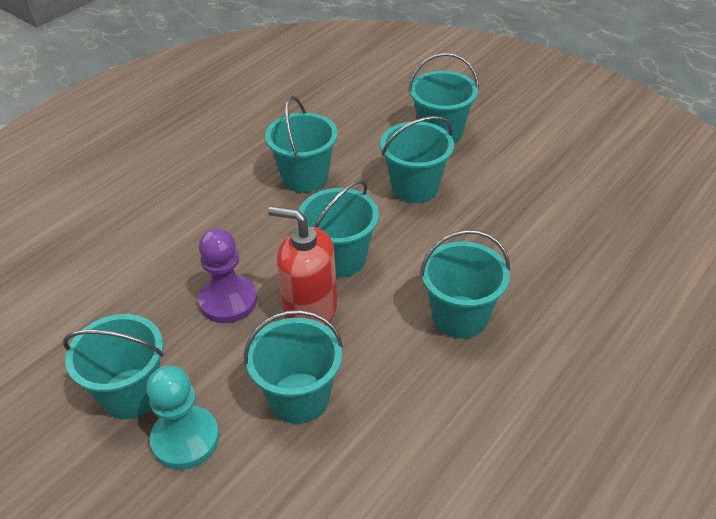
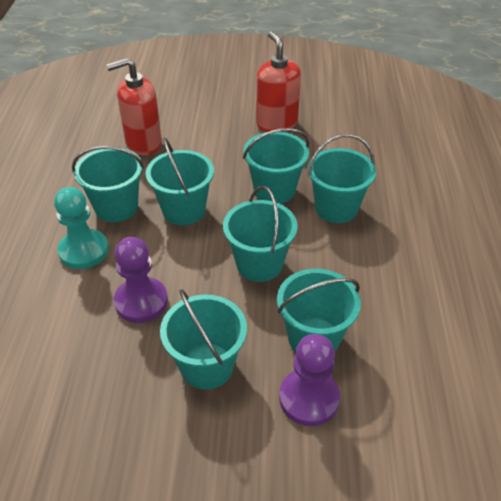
purple pawn: [198,228,257,323] = 1 -> [114,237,168,323] [279,334,340,426] = 2
red soap dispenser: [268,206,337,326] = 1 -> [106,58,162,155] [256,31,301,132] = 2

